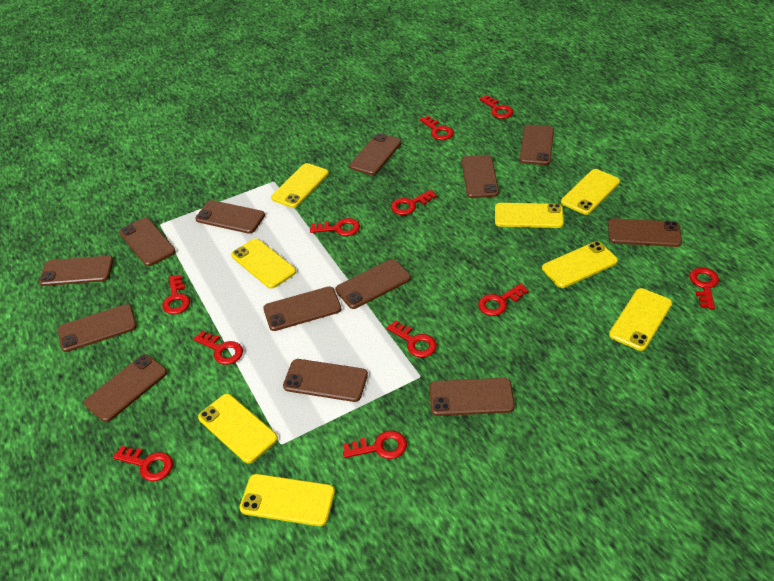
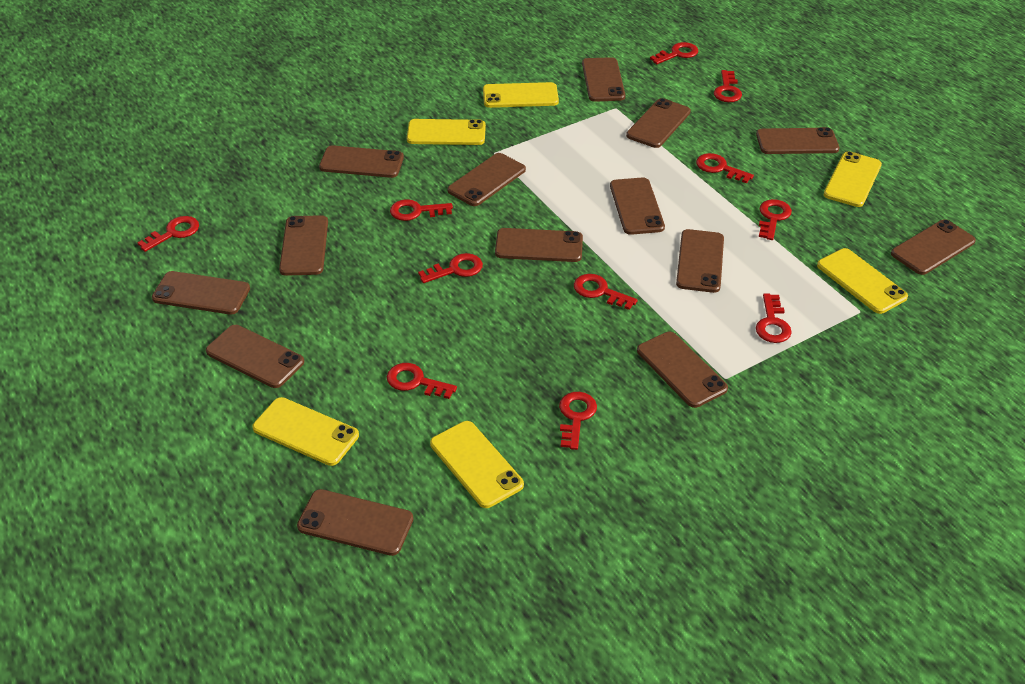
brown phone: [39,256,114,286] [58,304,137,352] [84,354,167,422] [120,218,176,266] [196,200,265,234] [263,286,341,331] [283,359,368,402] [335,259,411,309] [350,133,402,175] [429,378,515,416] [462,155,499,198] [520,125,554,165] [608,218,682,247] = 13 -> [152,271,250,315] [206,325,304,388] [279,215,328,276] [297,489,413,556] [319,145,404,178] [447,153,526,206] [495,228,583,262] [582,57,625,102] [610,177,665,235] [626,98,691,148] [637,332,728,408] [676,229,724,293] [756,127,839,154] [891,219,976,275] = 14
yellow phone: [198,394,278,464] [231,238,296,289] [239,474,335,526] [271,163,329,208] [495,203,564,228] [542,241,618,288] [561,169,620,215] [609,288,672,351] = 8 -> [252,397,359,466] [407,119,486,145] [430,421,524,508] [483,82,559,108] [817,248,908,314] [824,151,882,207] = 6

